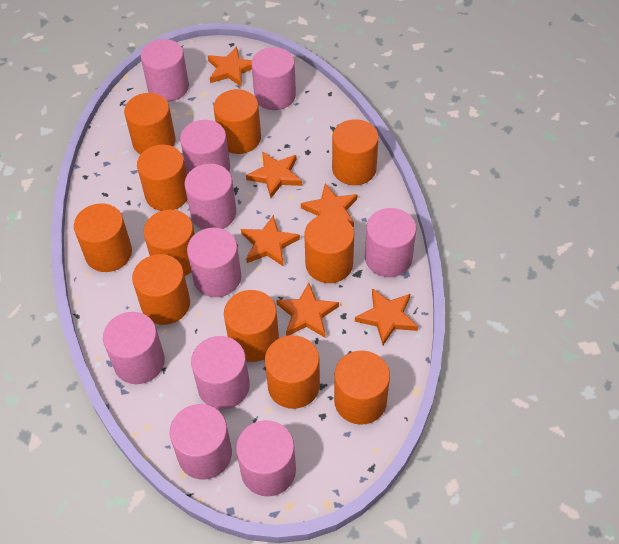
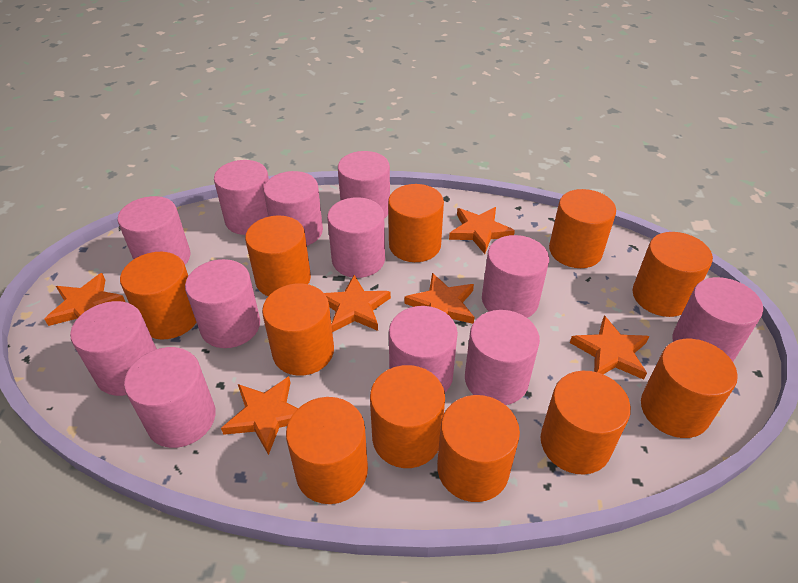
pink cylinder: [103,312,165,384] [141,39,189,102] [170,404,232,479] [180,120,230,175] [184,164,236,229] [187,228,241,297] [191,336,250,409] [236,420,296,496] [251,47,296,110] [365,208,416,277] = 10 -> [70,301,157,396] [118,196,190,265] [124,347,216,448] [185,259,260,348] [214,160,269,235] [264,171,323,246] [327,197,385,278] [338,151,390,219] [389,306,458,392] [465,310,540,405] [482,235,549,318] [672,277,763,361] = 12

